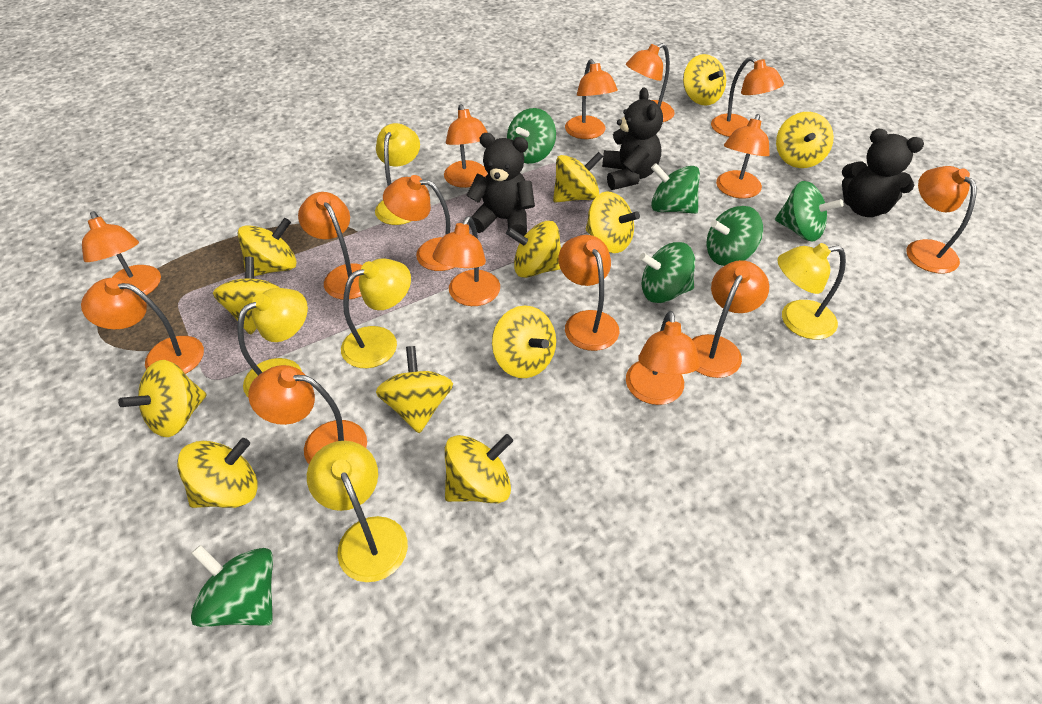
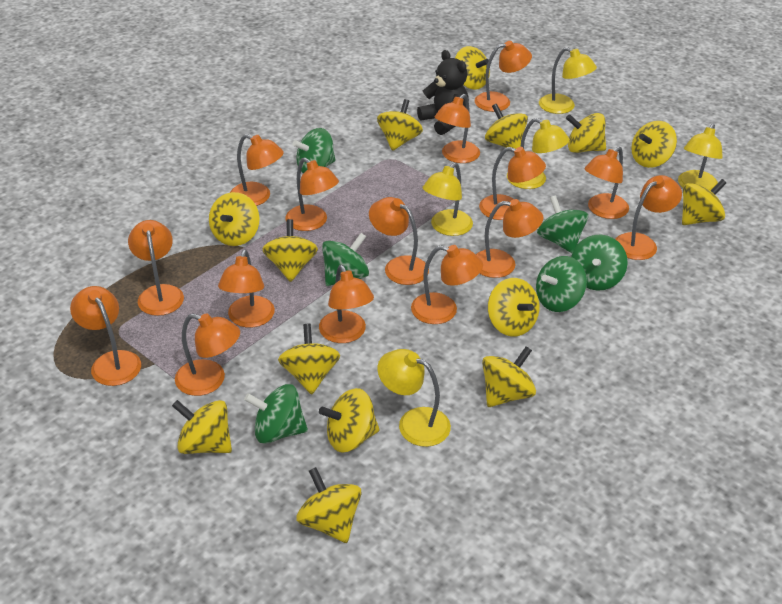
black teddy bear: [466,133,535,236] [602,87,663,190] [842,129,924,217] = 3 -> [417,50,469,135] = 1
yellow spinning top: [118,360,207,437] [177,438,258,508] [213,257,280,335] [237,218,297,276] [376,346,453,433] [445,434,513,503] [492,305,556,378] [506,221,561,278] [553,152,603,203] [586,192,640,253] [683,54,726,106] [776,112,834,168] = 12 -> [172,400,232,454] [209,192,260,246] [262,219,318,282] [278,324,340,394] [296,467,362,543] [319,388,379,453] [377,99,423,151] [455,46,490,90] [482,346,536,407] [485,104,528,149] [488,278,539,337] [566,113,606,153] [631,121,677,168] [682,179,726,225] = 14

